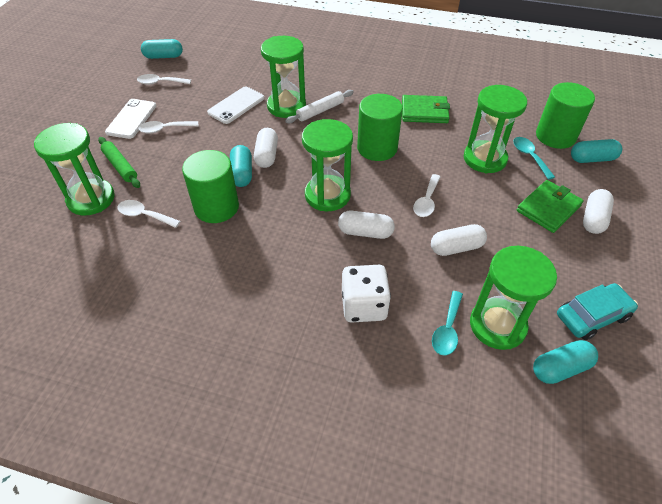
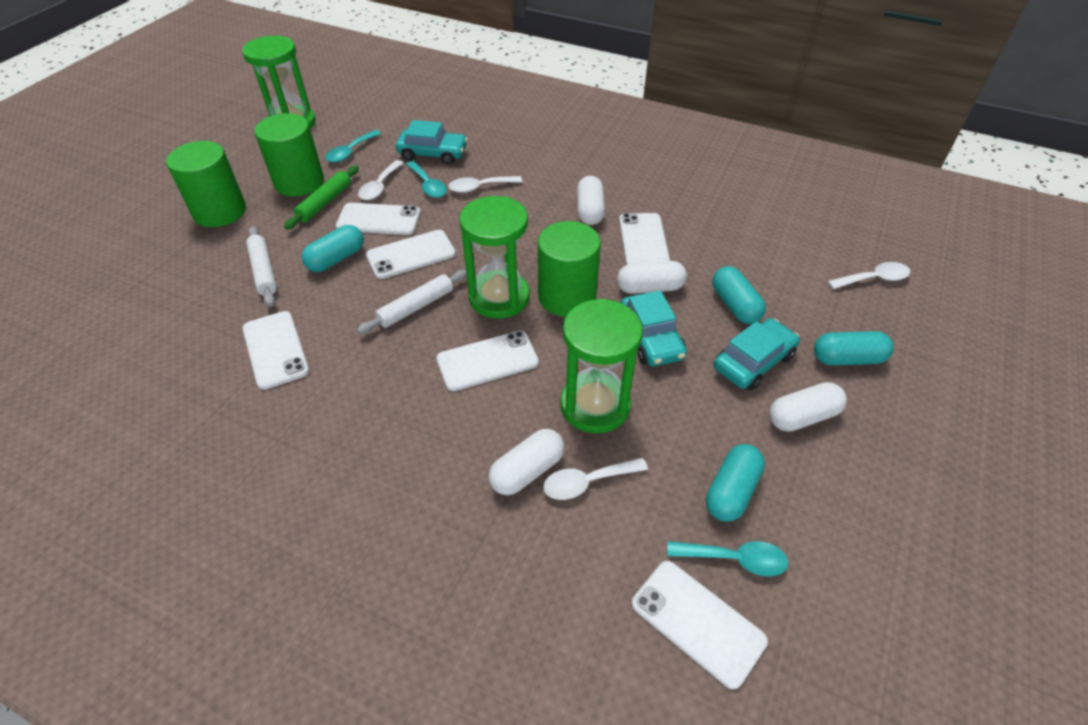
green hourglass: [34,123,115,216] [261,36,306,118] [302,119,353,211] [464,85,527,173] [470,246,557,350] = 5 -> [242,36,316,129] [459,196,530,318] [560,299,643,434] = 3
green wallet: [402,95,450,123] [517,180,584,233] = 2 -> none = 0
turquoise car: [557,283,638,340] = 1 -> [396,120,468,165] [621,291,687,367] [713,318,800,390] = 3
turquoise spoon: [432,291,463,356] [513,137,555,180] = 2 -> [325,130,382,163] [406,161,447,198] [667,541,789,577] = 3
white dice: [342,265,391,323] = 1 -> none = 0
white phone: [105,99,156,139] [207,86,264,124] = 2 -> [242,311,309,390] [336,203,421,235] [366,230,456,279] [436,331,539,391] [619,213,670,265] [632,561,768,690] = 6
white rolling pin: [285,90,354,124] = 1 -> [246,226,277,307] [357,270,467,334] = 2

